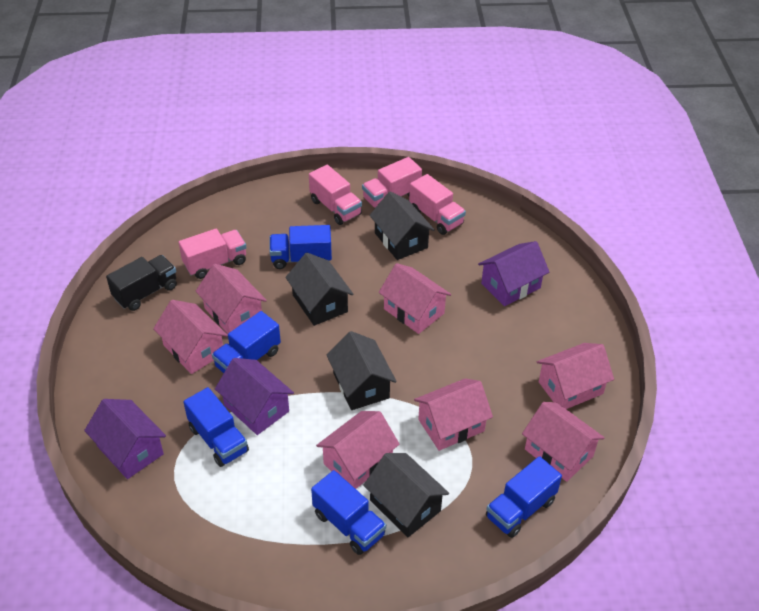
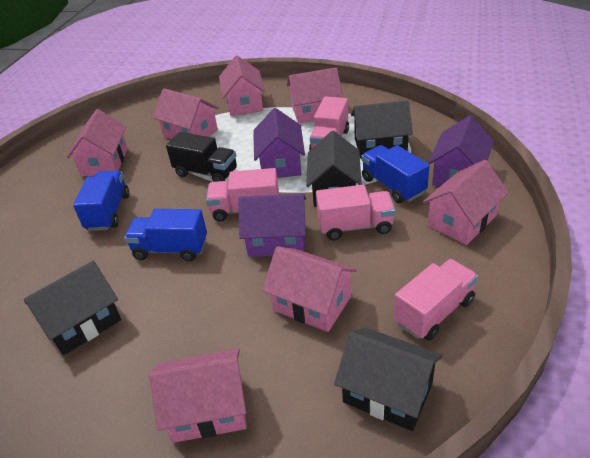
blue truck: [183,387,249,467] [212,311,281,373] [269,225,332,269] [311,470,386,555] [486,456,562,538] = 5 -> [73,170,129,231] [124,209,207,261] [361,145,430,203] = 3

